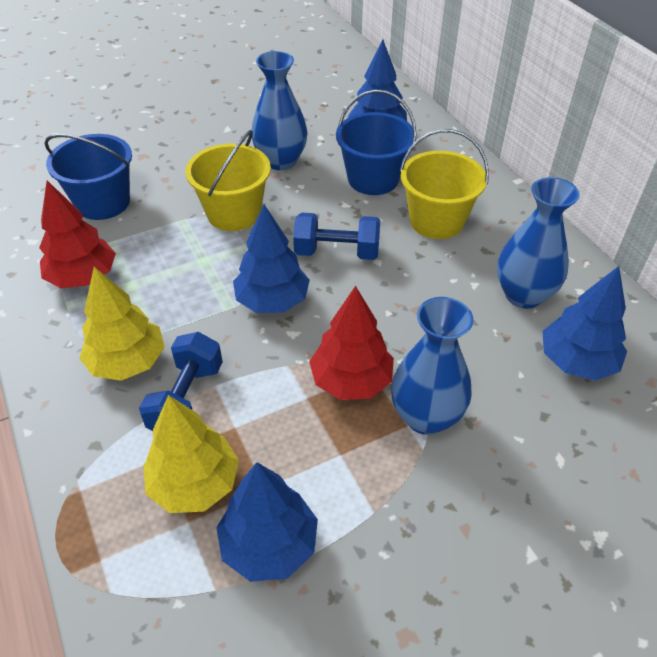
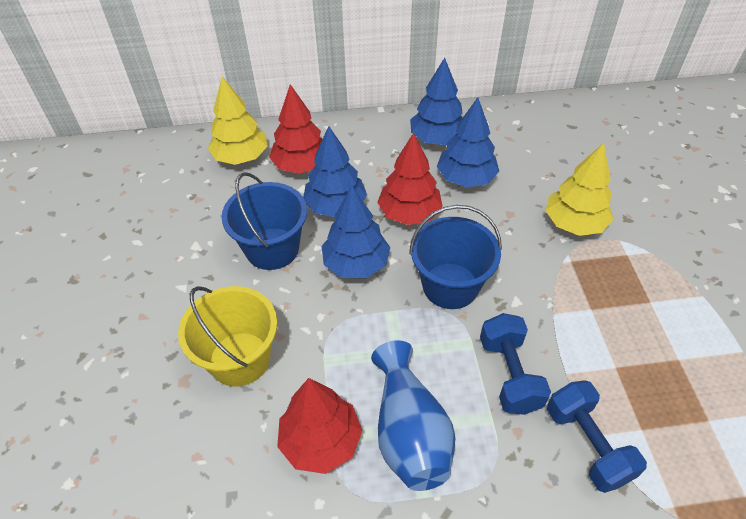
blue vase: [252,51,307,170] [391,297,473,435] [497,177,580,309] = 3 -> [371,340,455,491] = 1
red tree: [39,181,116,288] [309,286,394,400] = 2 -> [269,84,323,174] [277,378,363,474] [377,133,443,225] = 3
yellow bucket: [186,130,271,231] [400,129,489,239] = 2 -> [178,286,277,386] = 1

